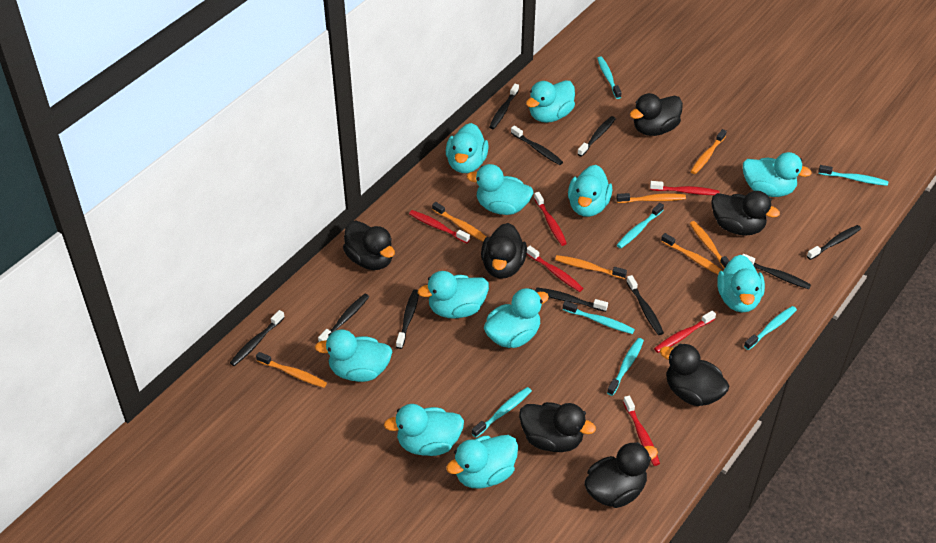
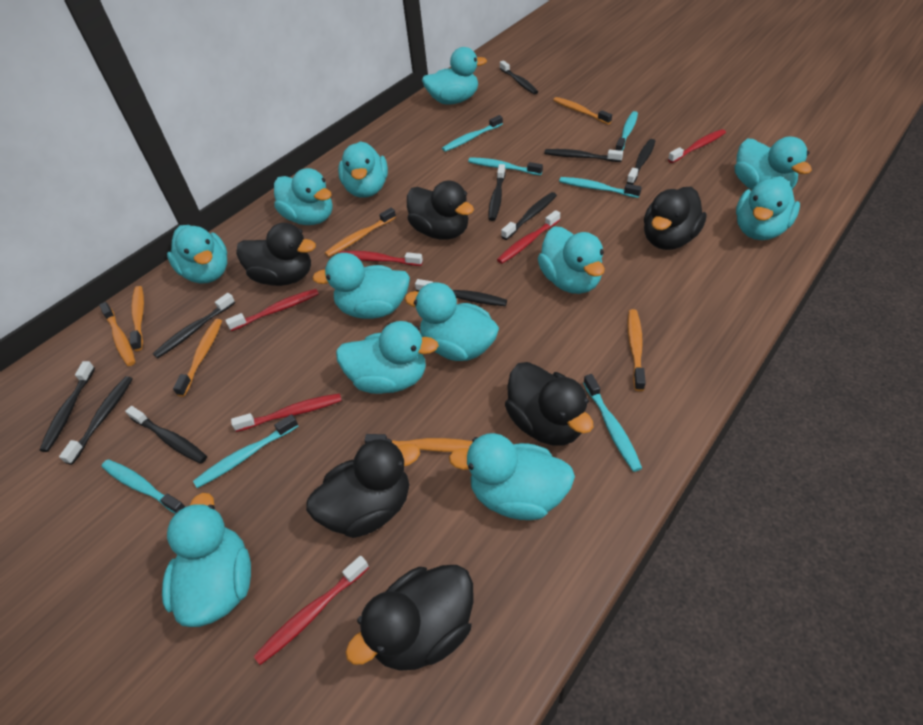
black duck: [343,221,395,270] [481,223,527,278] [519,402,596,452] [584,442,658,508] [630,93,683,136] [660,343,729,406] [711,191,780,236] = 7 -> [236,223,316,286] [306,439,420,538] [345,565,473,671] [407,180,474,240] [505,362,593,446] [644,187,706,250] = 6
turquoise duck: [315,329,392,382] [384,404,464,456] [418,271,489,319] [446,123,489,173] [446,435,518,489] [466,164,533,215] [484,288,549,348] [526,80,575,123] [568,165,612,217] [717,255,765,313] [743,152,812,197] = 11 -> [162,493,251,627] [167,225,227,284] [274,168,332,225] [312,253,410,319] [336,321,439,394] [338,141,388,198] [404,282,499,361] [422,47,487,105] [449,433,575,520] [537,226,605,294] [735,136,812,190] [736,176,800,240] = 12

